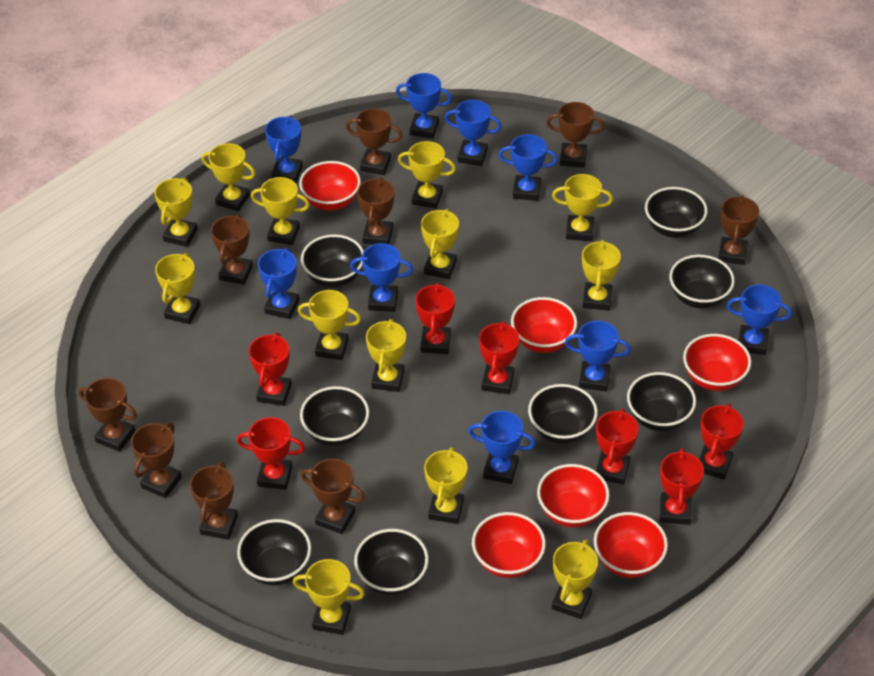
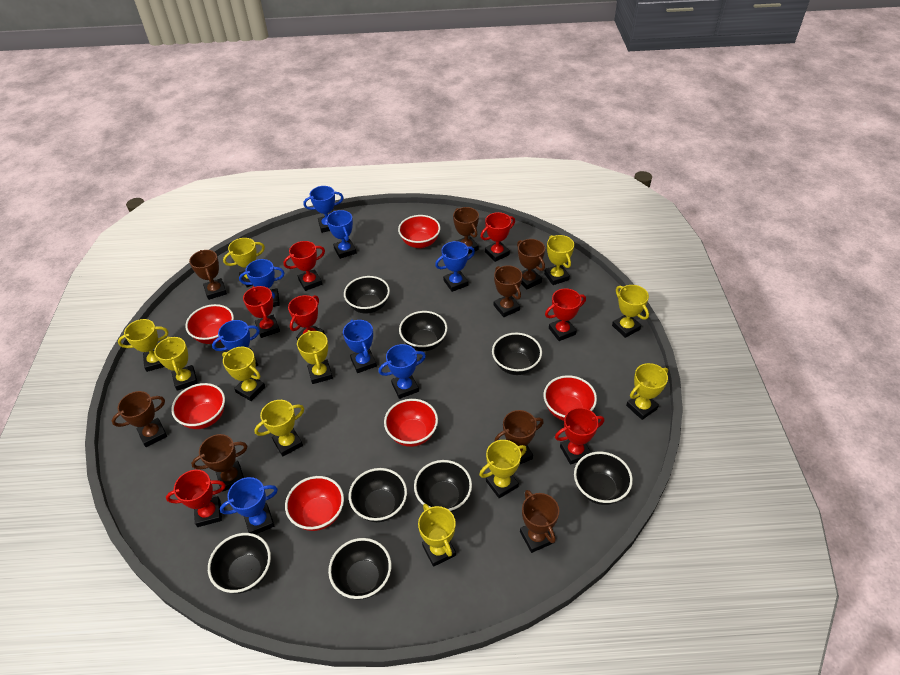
blue trophy: [258,248,299,319] [265,116,303,183] [350,243,413,312] [396,73,452,138] [445,100,502,166] [468,411,536,484] [499,134,558,201] [565,321,631,391] [727,285,792,355] = 9 -> [212,320,260,366] [220,477,278,534] [239,259,285,307] [303,186,344,233] [326,210,356,259] [343,319,377,373] [379,344,426,399] [435,241,475,292] = 8
brown trophy: [79,378,137,452] [131,423,182,498] [190,462,238,540] [211,214,253,285] [301,459,365,534] [346,108,402,175] [357,177,395,245] [546,102,605,168] [718,195,759,265] = 9 -> [112,391,167,447] [189,250,227,300] [191,434,247,492] [453,207,479,254] [494,266,522,317] [494,410,544,465] [517,239,545,289] [520,490,559,553] = 8
yellow trophy: [154,178,198,247] [155,253,200,324] [202,143,256,211] [251,177,310,245] [293,559,365,635] [298,290,361,360] [366,319,406,392] [398,141,456,209] [421,209,459,279] [424,447,468,524] [552,174,613,241] [552,539,598,619] [582,240,621,311] = 13 -> [118,319,168,372] [154,336,198,391] [222,347,265,401] [223,238,265,288] [254,400,304,457] [297,330,333,384] [418,504,456,567] [479,440,527,498] [544,235,574,285] [612,285,649,338] [626,363,668,420] = 11

